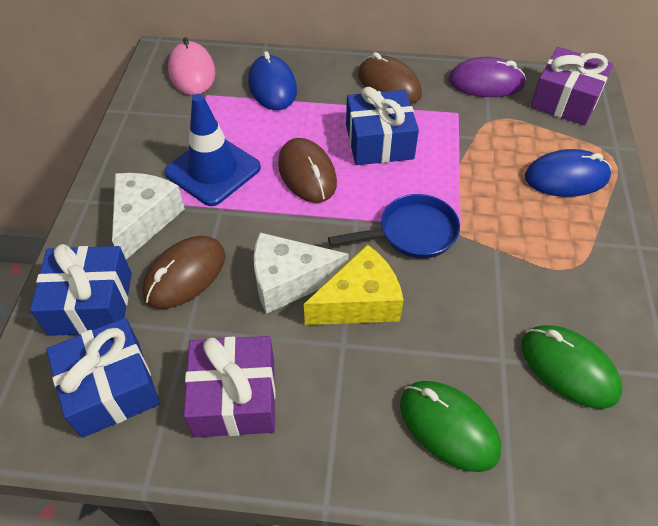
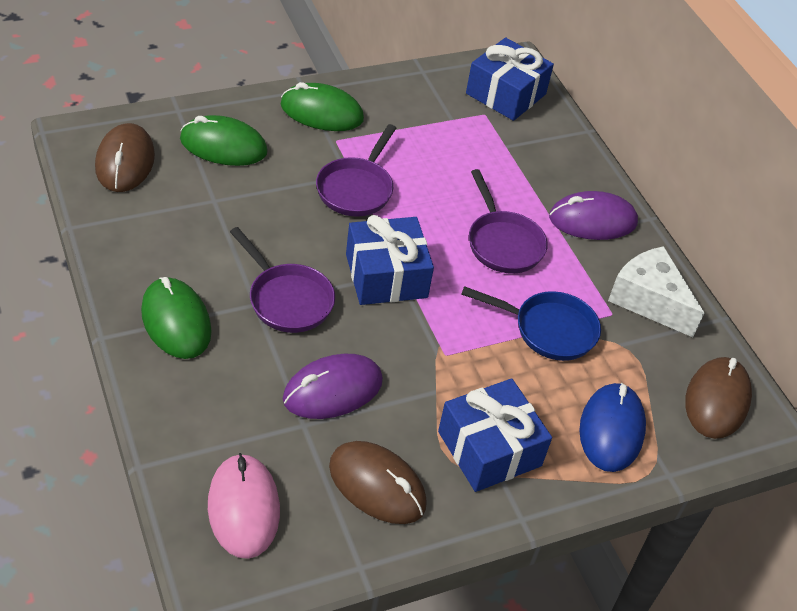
blue mouse: [248,51,297,110] [525,149,611,197] = 2 -> [579,383,646,472] = 1
blue traffic cone: [164,94,261,206] = 1 -> none = 0
green mouse: [400,381,501,472] [522,325,623,409] = 2 -> [141,277,212,359] [180,115,267,166] [281,82,364,131] = 3
purple gift: [184,336,276,437] [530,47,613,126] = 2 -> none = 0
purple mouse: [448,57,526,97] = 1 -> [283,354,383,419] [549,191,638,240] = 2
purple pan: none = 0 -> [230,227,335,333] [316,124,396,217] [469,169,548,274] = 3
white cheese: [112,173,185,260] [254,233,349,314] = 2 -> [608,246,704,337] = 1
yellow cheese: [304,244,404,325] = 1 -> none = 0

